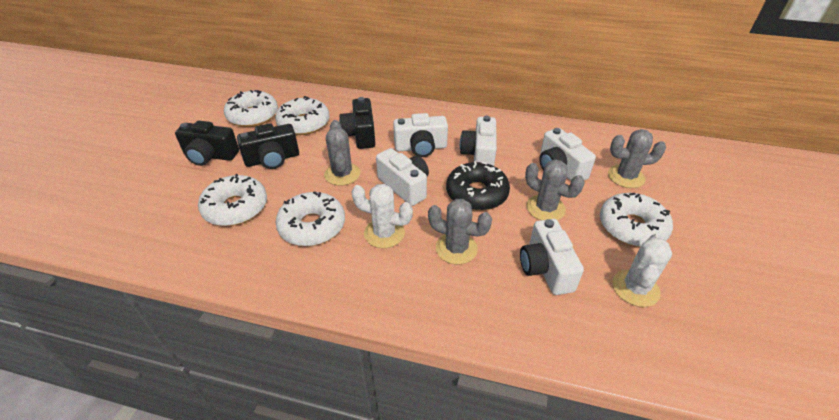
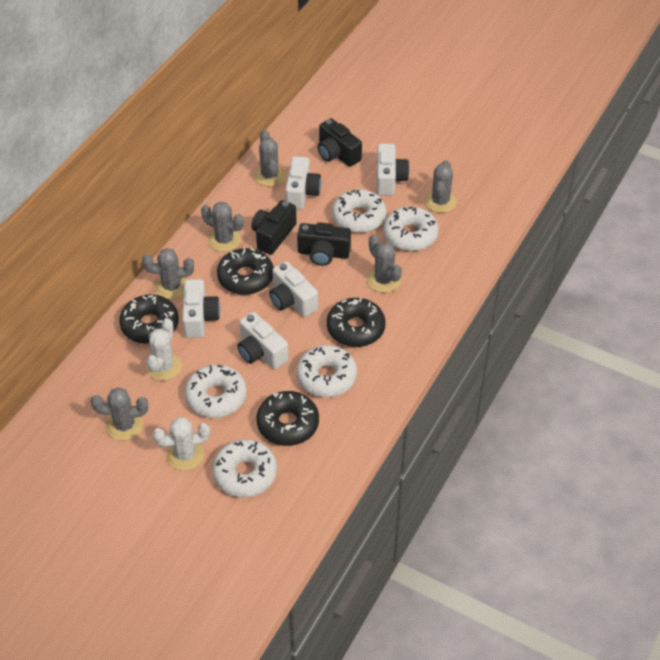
black donut: [446,161,510,211] = 1 -> [119,294,179,344] [217,248,274,295] [256,391,319,446] [327,298,385,347] = 4
grey cactus: [324,120,360,186] [428,199,492,264] [525,159,585,220] [608,129,666,188] = 4 -> [90,387,148,441] [142,248,194,299] [201,202,244,252] [254,130,286,187] [367,234,402,293] [425,160,457,213] = 6

